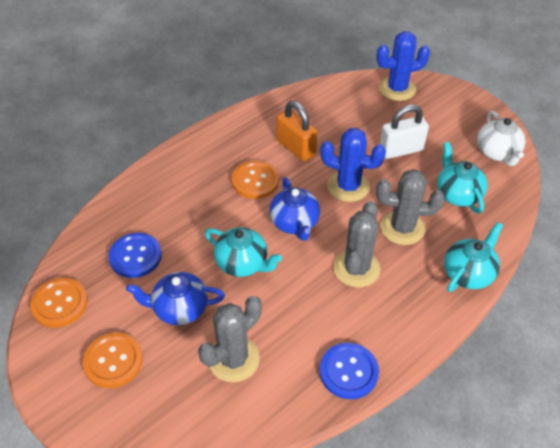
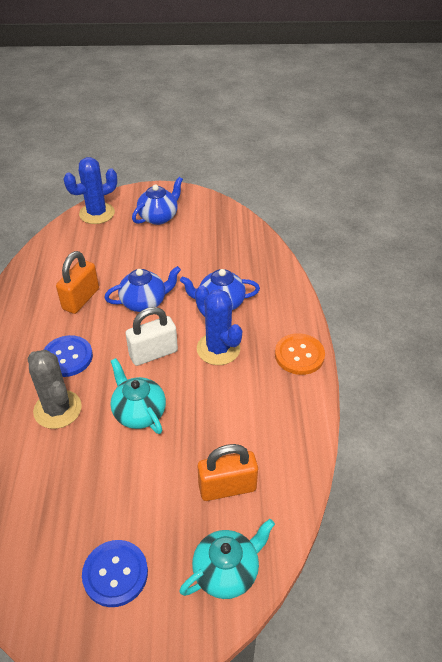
blue teapot: [126,272,225,325] [269,177,320,241] = 2 -> [104,266,181,312] [132,177,183,225] [180,269,260,310] = 3
grey cactus: [198,296,262,382] [333,201,381,288] [376,169,445,245] = 3 -> [27,350,82,429] = 1
orange button: [30,278,88,328] [83,332,143,388] [232,161,279,199] = 3 -> [275,333,325,375] = 1
orange padlock: [277,101,317,161] = 1 -> [56,251,99,314] [198,444,258,501] = 2
turquoise teapot: [205,227,282,277] [437,142,488,213] [444,222,503,292] = 3 -> [110,358,166,434] [179,519,275,599] = 2
white teapot: [477,110,526,166] = 1 -> none = 0

